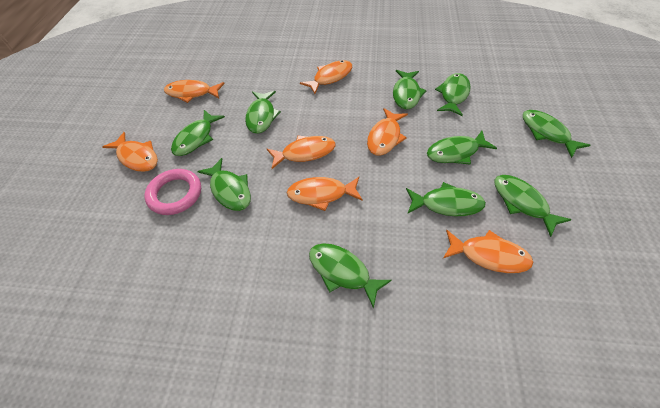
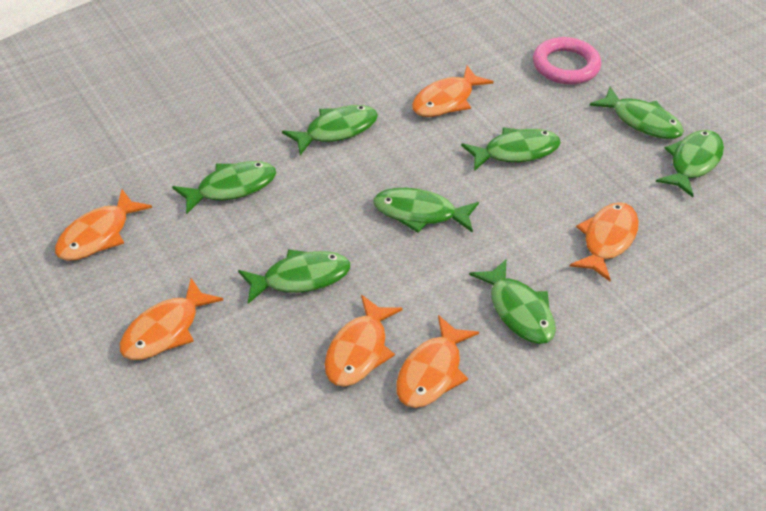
green fish: [171,110,225,156] [197,158,251,211] [245,91,281,134] [309,243,392,309] [393,70,427,110] [406,182,486,216] [427,131,497,165] [435,73,471,116] [495,175,572,237] [523,110,590,158] = 10 -> [172,161,276,214] [238,249,350,304] [282,105,378,155] [373,188,479,233] [461,127,561,171] [469,259,556,344] [589,86,684,139] [656,130,724,197] = 8
orange fish: [102,132,158,172] [164,80,225,103] [267,136,336,169] [287,177,363,211] [300,60,352,94] [367,108,408,156] [443,230,533,273] = 7 -> [55,189,152,261] [120,278,223,360] [325,295,403,387] [396,315,479,408] [412,65,494,117] [570,202,639,281] = 6

